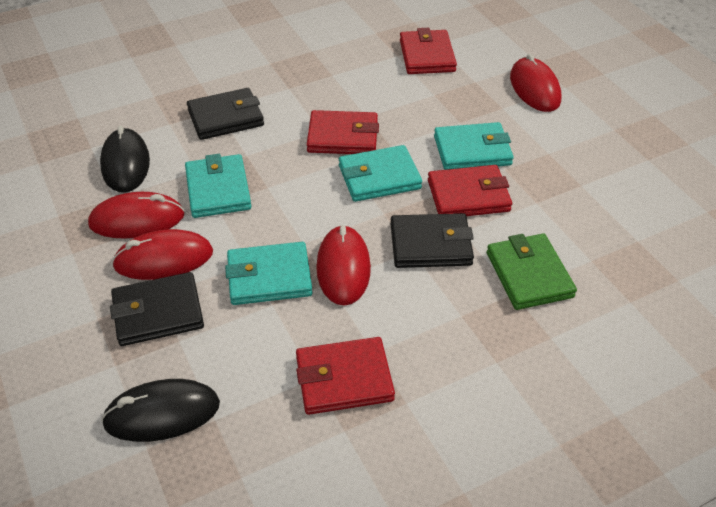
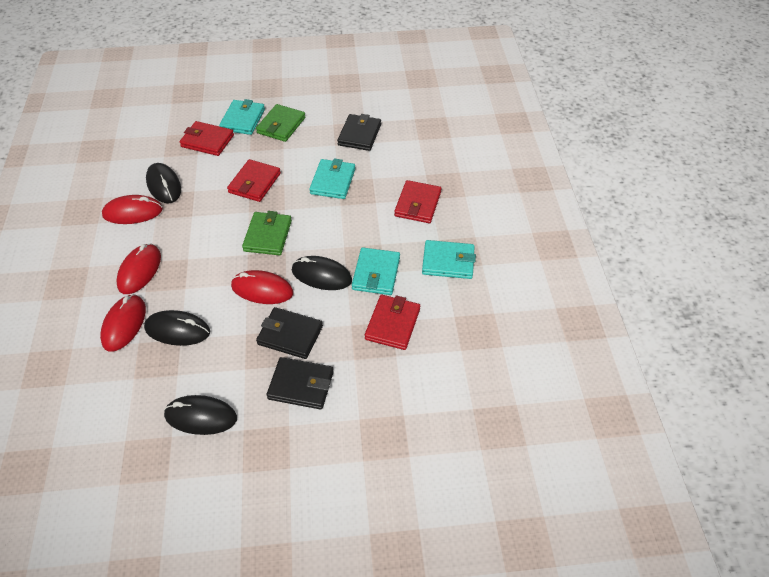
black mouse: [100,126,150,193] [101,379,220,442] = 2 -> [144,310,210,346] [146,163,181,203] [164,395,237,435] [292,256,352,290] = 4
green wallet: [487,234,577,310] = 1 -> [242,211,292,255] [256,104,306,142] = 2

